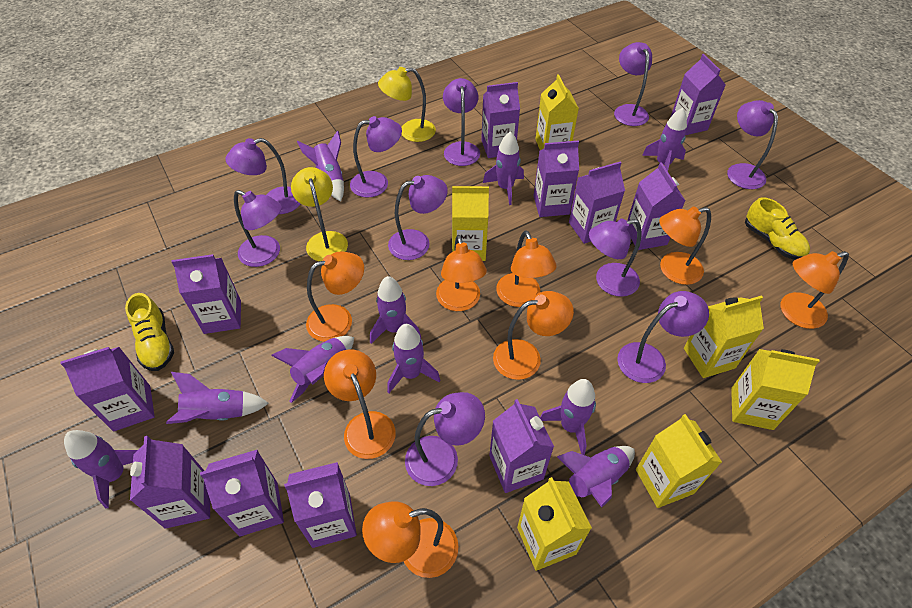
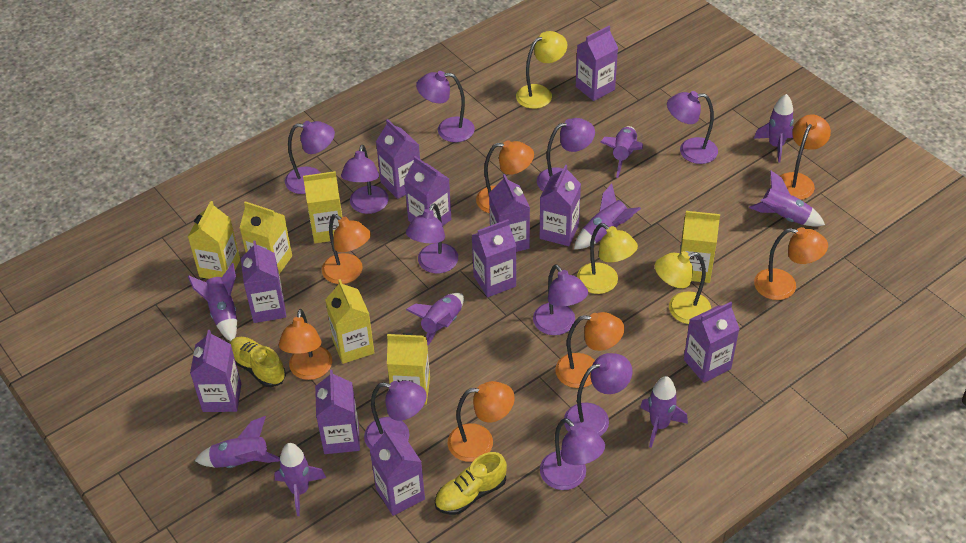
orange lamp: [306,251,364,342] [324,349,396,459] [362,501,458,578] [436,235,487,311] [493,291,574,380] [496,231,557,307] [659,206,711,285] [781,251,849,329] = 8 -> [279,309,332,380] [322,214,371,284] [448,381,515,462] [476,140,534,213] [555,312,624,388] [754,227,828,300] [780,115,831,200] = 7
purple rocket: [64,430,138,508] [166,372,269,424] [271,336,354,403] [297,130,344,201] [370,276,421,344] [387,324,440,393] [483,131,524,205] [540,379,596,455] [557,446,635,508] [642,108,687,171] = 10 -> [188,263,237,341] [195,416,280,468] [274,443,326,516] [406,293,464,346] [574,183,641,249] [600,126,643,178] [640,376,688,448] [749,170,825,227] [754,94,794,163] = 9
yellow lamp: [291,167,348,261] [378,67,436,142] = 2 -> [516,31,567,109] [577,223,638,294] [655,251,711,324] = 3

